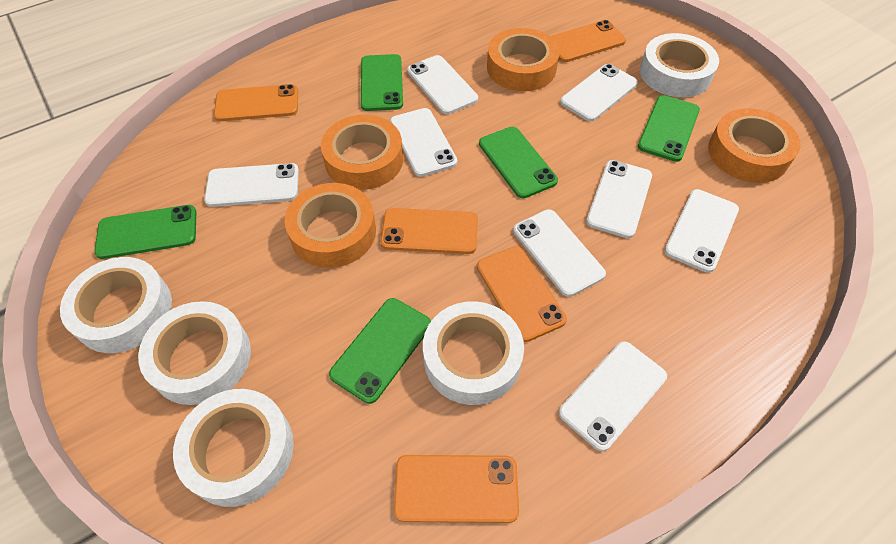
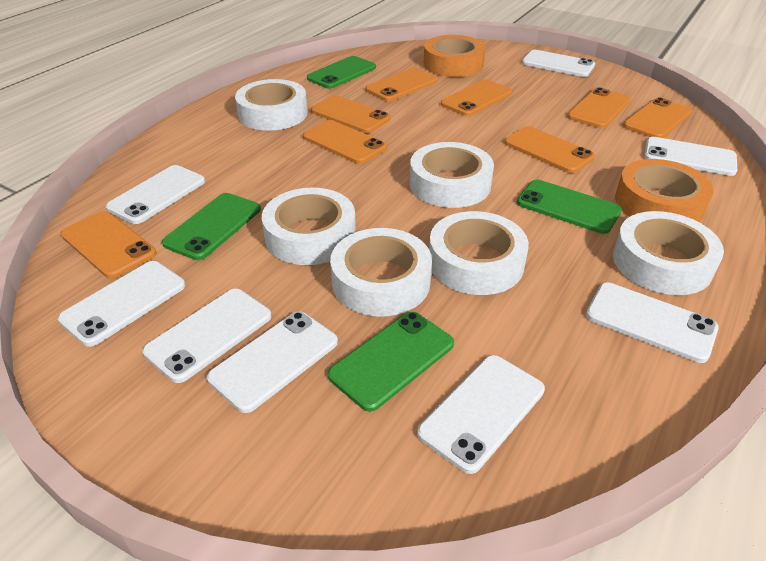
green phone: [94,205,196,259] [329,298,431,404] [361,54,403,111] [479,127,558,198] [638,95,700,162] = 5 -> [162,193,261,260] [307,56,376,89] [328,312,454,412] [517,180,622,234] = 4
orange phone: [214,84,298,121] [380,208,478,254] [394,455,519,523] [477,246,567,342] [550,20,626,62] = 5 -> [60,211,157,278] [303,120,387,164] [311,95,391,133] [366,68,438,102] [441,79,512,116] [504,126,595,173] [567,87,631,128] [623,98,692,138] = 8
orange tape: [285,183,376,268] [321,115,403,190] [487,28,560,91] [708,108,800,183] = 4 -> [423,35,486,77] [615,159,714,222] = 2
white tape: [60,257,172,353] [138,301,251,405] [173,389,294,507] [423,302,524,405] [640,33,719,97] = 5 -> [235,79,308,131] [262,188,356,265] [330,228,432,316] [410,142,494,208] [429,211,529,295] [613,211,724,295] = 6

